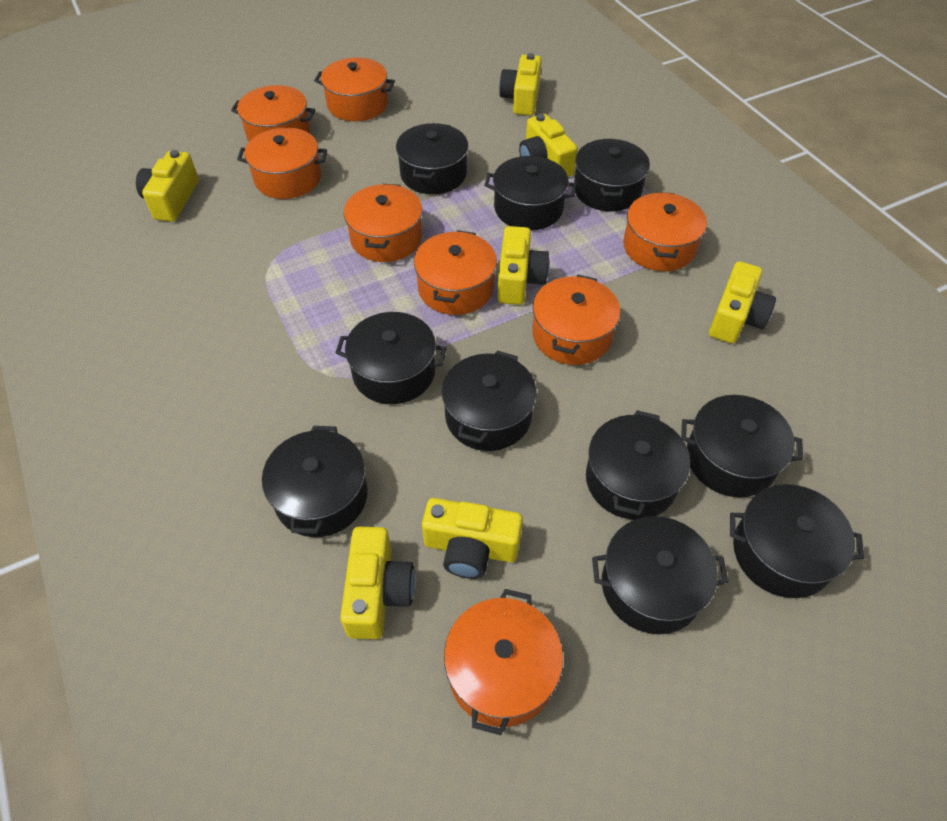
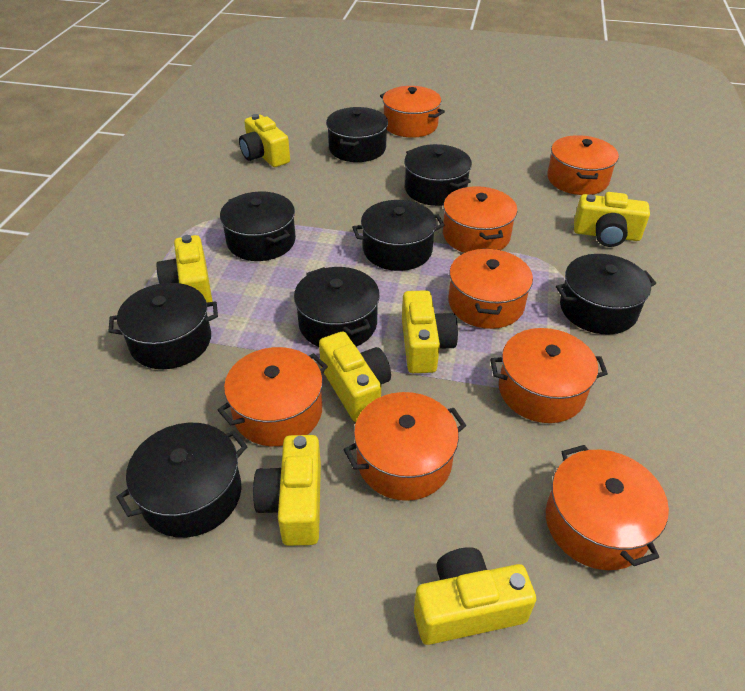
black pot: [262,426,368,537] [336,312,446,404] [396,123,469,194] [442,351,537,451] [484,156,577,230] [574,139,650,211] [586,410,690,520] [592,516,729,634] [681,395,803,497] [730,484,864,598] = 10 -> [108,283,218,369] [116,423,248,538] [220,192,296,261] [294,267,380,347] [326,107,388,162] [352,200,445,271] [404,144,472,206] [556,254,656,335] = 8

